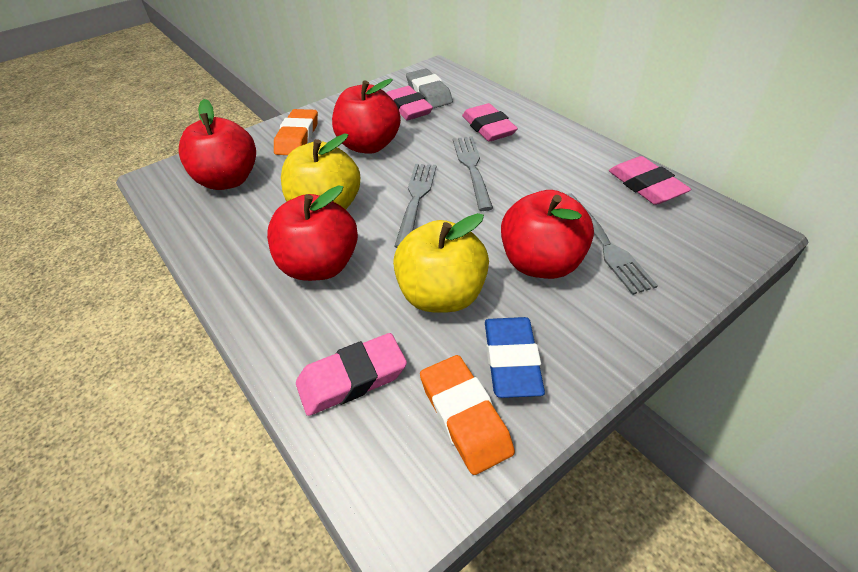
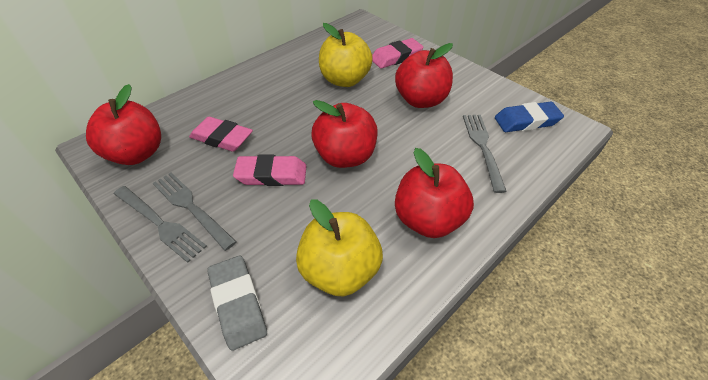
orange eraser: [274,109,318,155] [420,355,515,475] = 2 -> none = 0
pink eraser: [296,333,407,416] [387,86,433,120] [462,103,518,141] [609,156,691,205] = 4 -> [189,117,253,152] [233,154,306,186] [372,38,423,69] = 3

